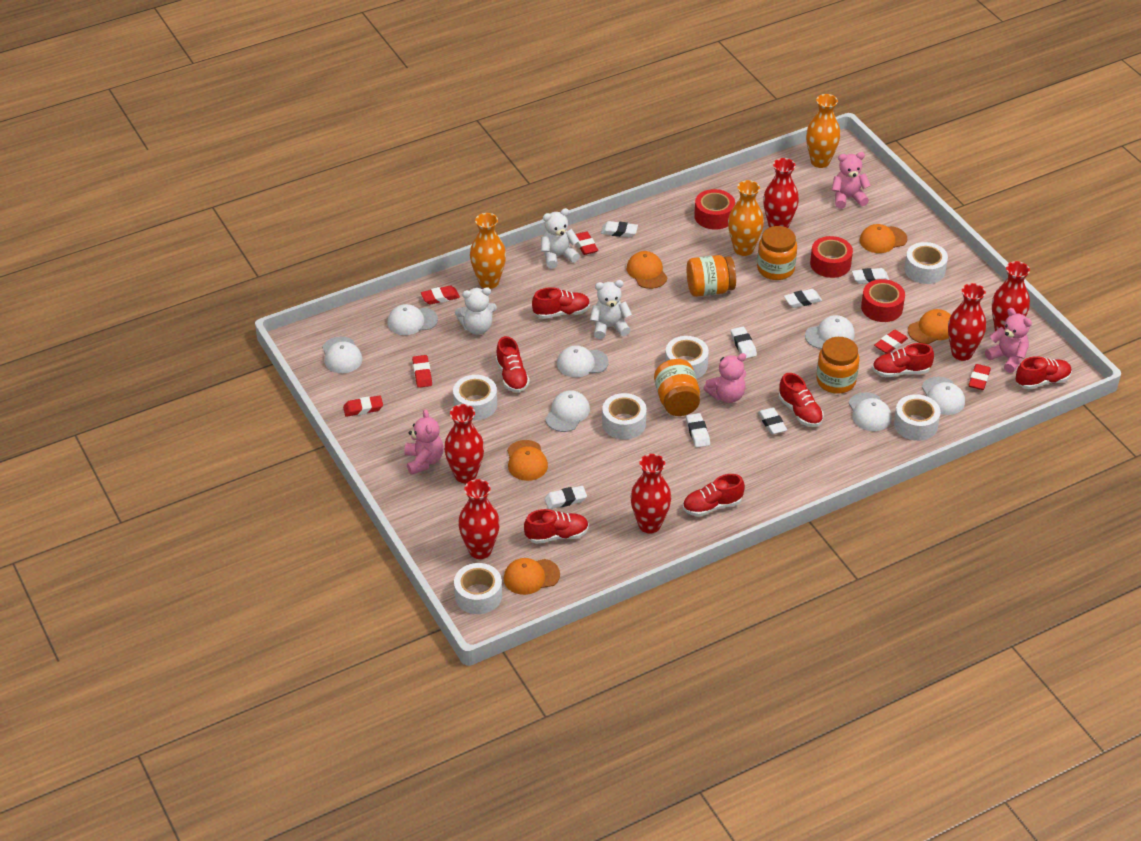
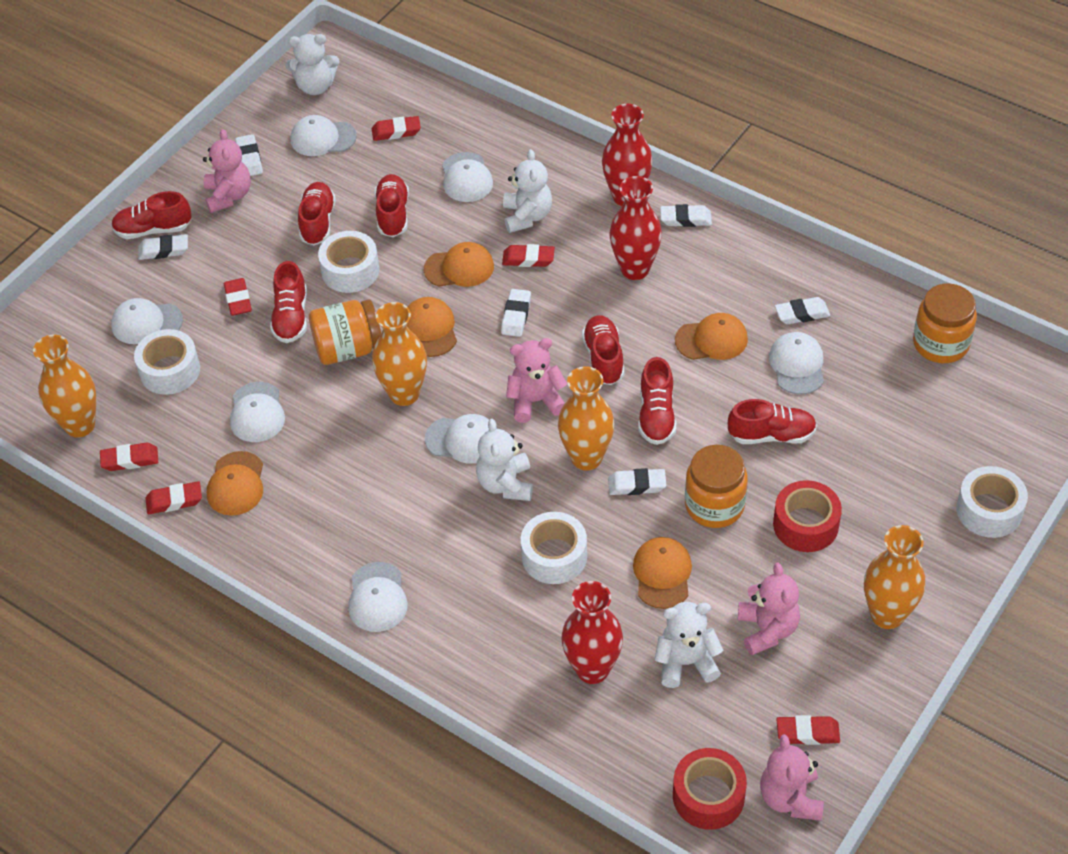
orange jar: [654,359,700,416] [687,255,736,297] [757,226,797,280] [816,337,860,394] = 4 -> [309,299,381,365] [685,445,748,528] [913,284,977,363] = 3
orange vase: [470,213,506,289] [728,180,764,256] [806,94,840,168] = 3 -> [33,335,96,438] [372,302,427,406] [558,366,614,471] [864,525,925,629] = 4
red tape: [694,189,735,230] [810,236,853,278] [861,279,905,322] = 3 -> [673,748,747,830] [773,480,842,552] = 2
red vase: [444,404,484,483] [458,479,500,559] [630,454,671,534] [763,158,799,228] [948,283,986,361] [992,261,1030,331] = 6 -> [561,581,623,684] [602,104,653,206] [610,176,662,280] = 3
white eraser: [545,486,587,509] [601,221,638,237] [686,413,710,447] [731,327,757,358] [758,407,787,435] [784,289,822,308] [852,268,889,284] = 7 -> [138,234,188,260] [235,134,263,176] [501,289,531,337] [608,468,666,495] [660,204,712,227] [775,297,830,324] = 6
white tape: [453,375,497,420] [454,563,502,614] [602,393,647,439] [665,336,709,378] [894,394,941,441] [904,242,948,284] = 6 -> [134,329,200,395] [318,231,379,293] [521,512,587,584] [956,466,1028,538] = 4
white teddy bear: [455,287,497,335] [541,208,580,269] [590,280,632,339] = 3 -> [285,34,340,95] [476,419,533,501] [503,149,552,233] [654,602,724,688] = 4

